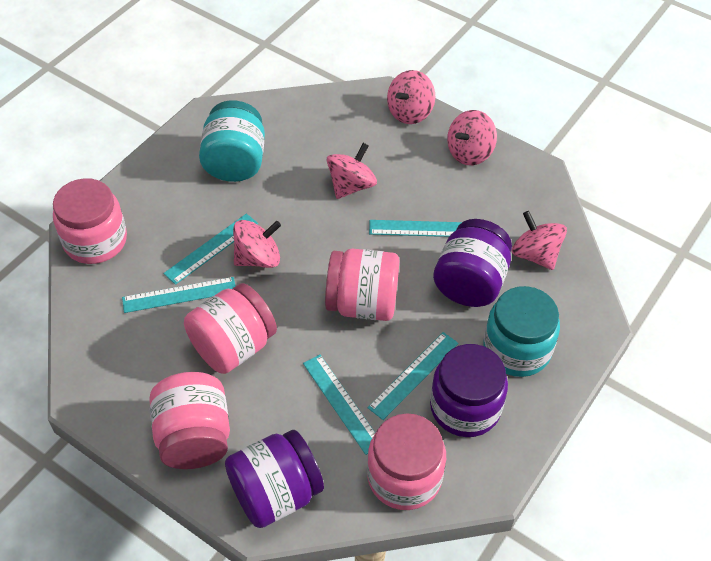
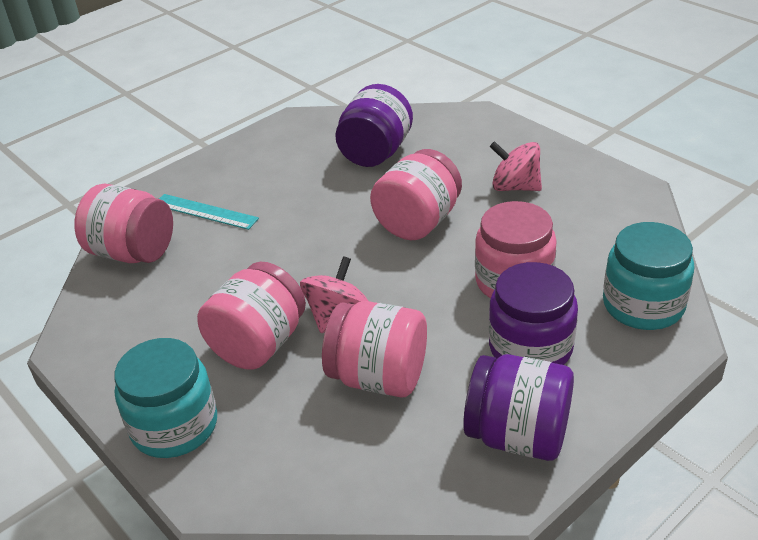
pink spinning top: [233,220,281,268] [327,143,377,199] [387,70,435,124] [447,110,497,165] [512,211,567,270] = 5 -> [300,256,368,333] [490,141,542,191] = 2
turquoise ruler: [122,277,236,313] [163,213,258,285] [303,355,375,455] [368,332,459,420] [369,220,462,237] = 5 -> [159,194,259,230] = 1

